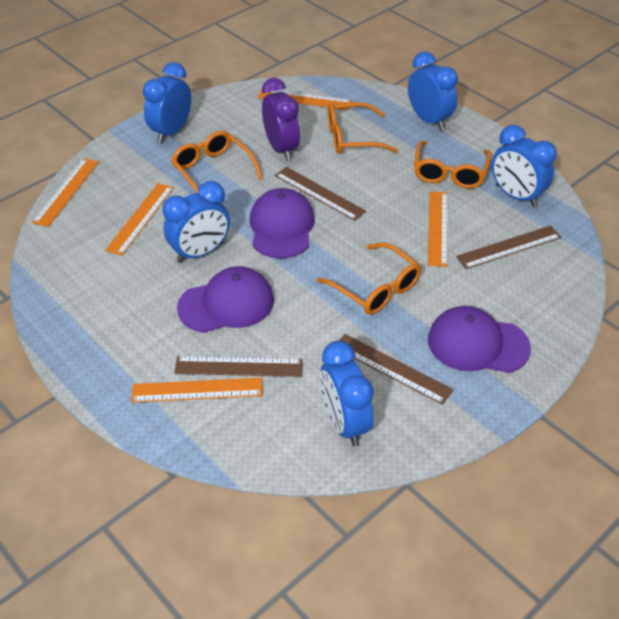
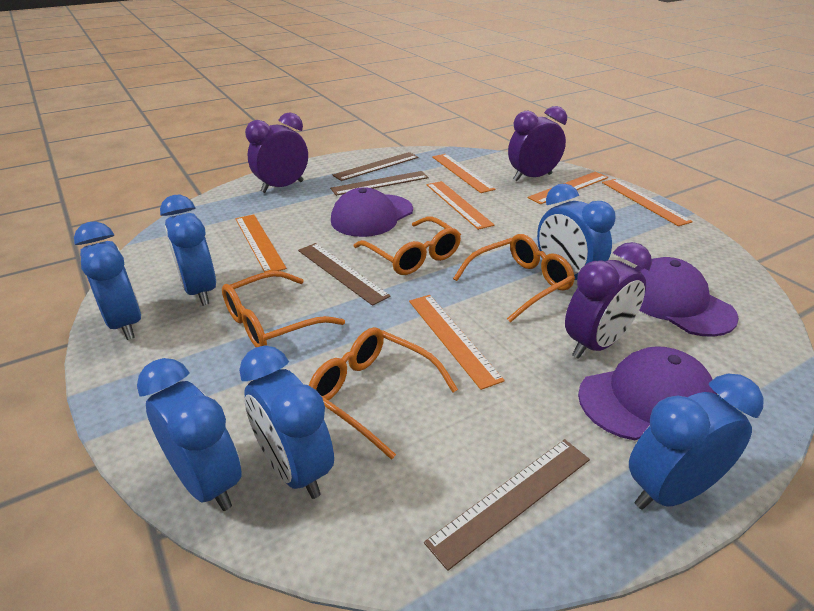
blue clock: [143,62,191,143] [163,181,230,263] [320,341,374,446] [408,52,458,131] [492,125,557,207] = 5 -> [74,221,142,340] [137,358,242,511] [160,195,216,306] [239,345,334,499] [537,184,615,280] [629,374,764,510] = 6
orange ruler: [32,158,99,227] [105,183,174,256] [131,378,263,403] [258,89,352,110] [428,191,448,267] = 5 -> [236,214,287,272] [409,295,505,390] [427,181,494,230] [432,154,495,193] [528,172,608,204] [602,179,693,226] = 6
purple clock: [262,78,300,161] = 1 -> [245,112,308,193] [508,106,567,181] [565,242,652,359] = 3

